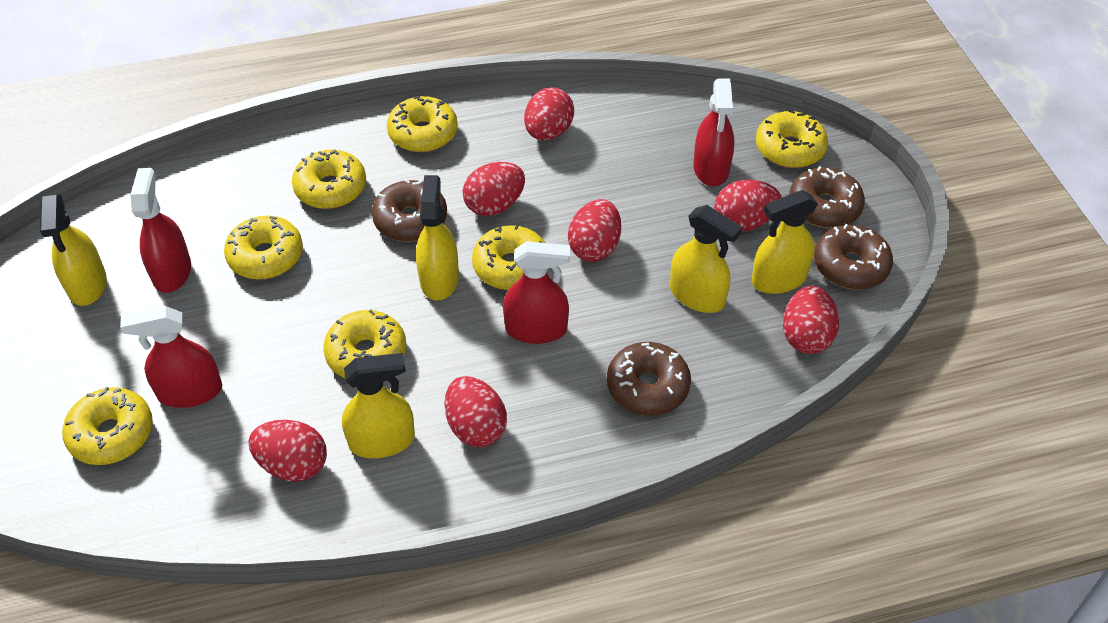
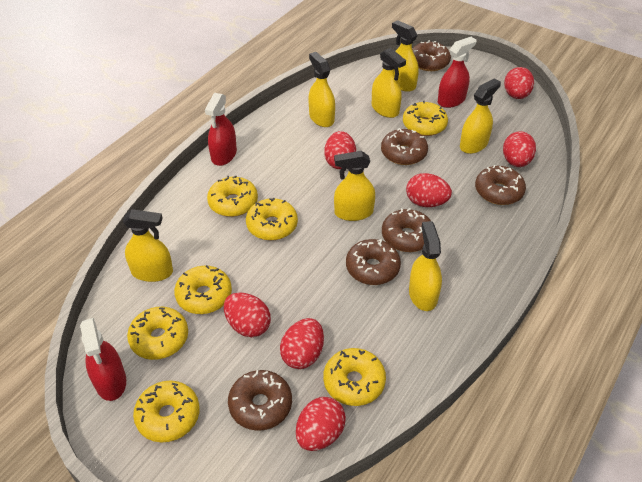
brown donut: [372,179,447,242] [607,342,691,416] [789,166,865,228] [814,224,893,289] = 4 -> [228,370,292,431] [346,239,401,285] [381,128,428,165] [382,208,431,252] [412,40,451,71] [475,165,526,205] = 6
red spray bottle: [120,306,222,408] [130,168,191,293] [503,241,570,344] [693,79,734,186] = 4 -> [80,318,126,401] [205,93,237,166] [438,37,476,108] = 3
yellow spray bottle: [40,195,107,306] [342,353,415,458] [416,175,459,301] [670,205,743,313] [752,190,818,294] = 5 -> [122,209,173,282] [308,52,335,127] [334,151,375,221] [372,48,406,118] [392,20,419,92] [409,221,442,311] [460,78,501,154] = 7

